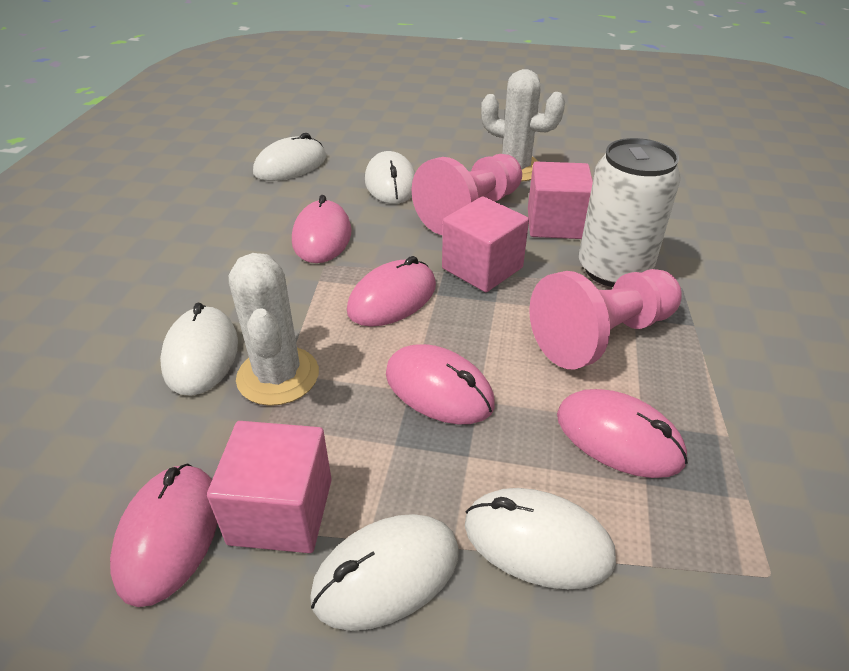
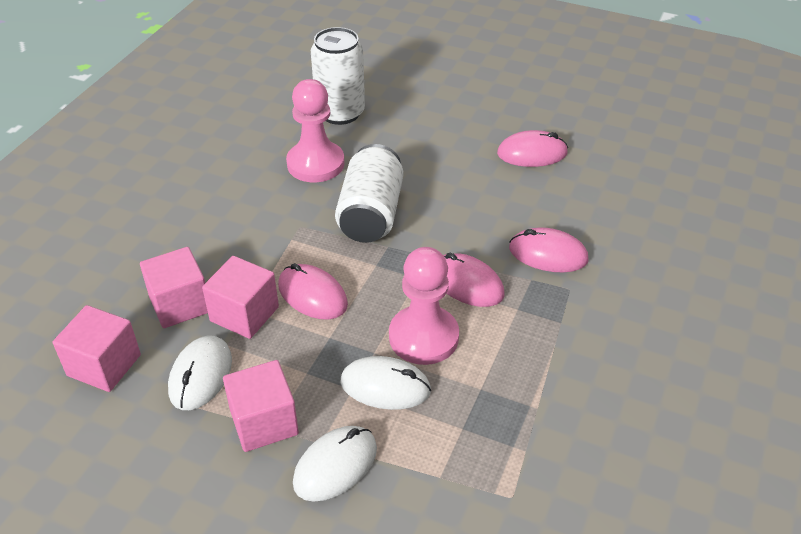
pink cube: [207,421,332,553] [442,196,529,292] [528,162,593,239] = 3 -> [53,305,141,392] [140,247,208,328] [202,256,279,339] [223,360,299,452] = 4
pink mouse: [110,464,217,607] [292,195,351,263] [347,256,436,327] [386,344,495,424] [557,389,688,478] = 5 -> [278,263,348,320] [444,253,504,307] [497,130,568,167] [509,227,589,273] = 4
white cactus: [229,253,319,406] [481,69,565,182] = 2 -> none = 0
white can: [579,138,681,287] = 1 -> [311,27,365,125] [335,144,403,243] = 2
white mouse: [160,303,238,396] [253,133,326,181] [310,514,459,631] [365,151,416,204] [465,488,616,589] = 5 -> [168,336,232,410] [293,426,377,502] [340,356,431,410] = 3

